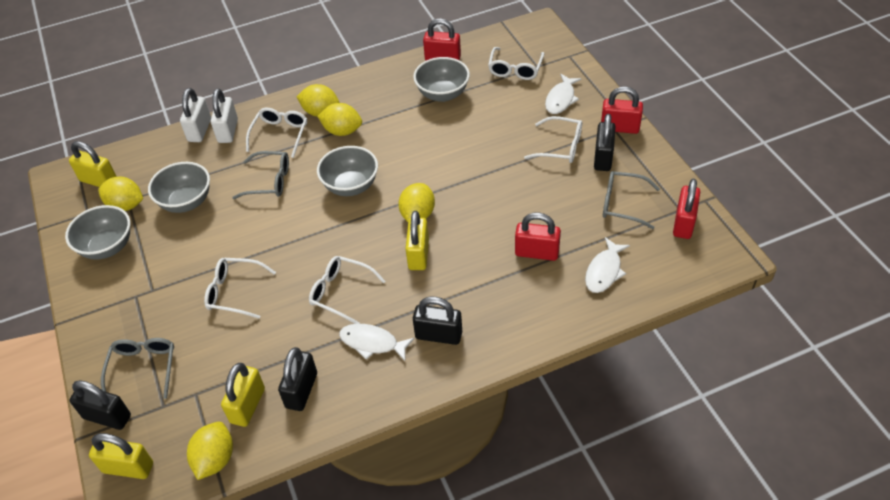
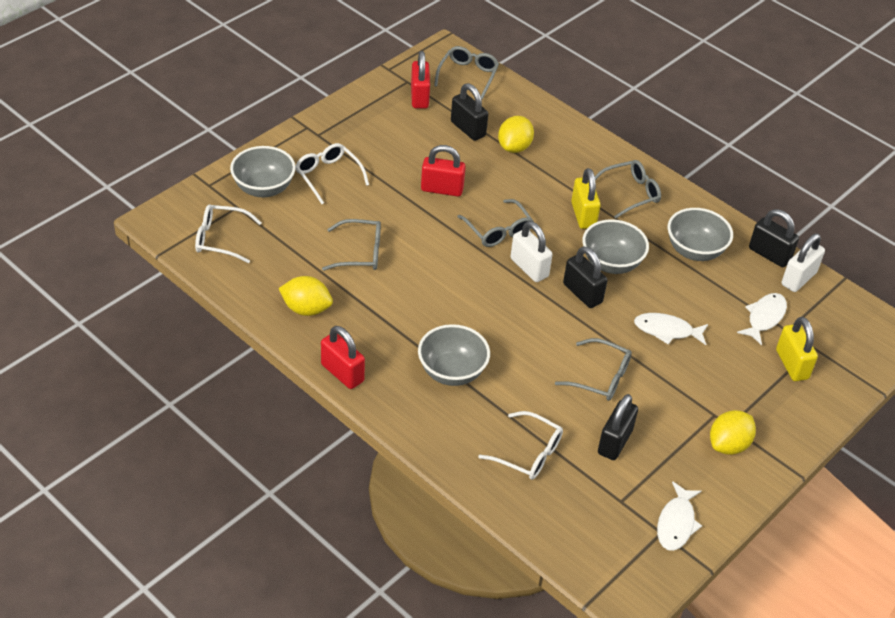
grey glasses: [101,338,174,399] [232,151,289,199] [603,171,660,229] = 3 -> [322,219,381,271] [434,46,499,99] [457,199,534,247] [555,338,632,401] [595,160,661,218] = 5
red padlock: [423,18,461,60] [515,213,561,261] [601,86,643,134] [673,179,700,239] = 4 -> [321,326,365,389] [411,51,430,109] [421,145,466,197] = 3
white glasses: [204,258,276,319] [246,108,307,158] [309,256,385,324] [488,47,544,80] [524,116,582,163] = 5 -> [195,205,262,263] [295,143,369,204] [478,411,563,480] = 3
yellow lemon: [98,176,143,211] [187,422,233,480] [297,84,340,117] [317,103,362,136] [398,183,435,222] = 5 -> [279,276,333,316] [498,116,534,153] [710,410,756,455] = 3
yellow padlock: [69,141,117,187] [89,433,153,479] [221,363,265,427] [406,211,429,270] = 4 -> [571,168,601,229] [776,317,818,381] = 2

